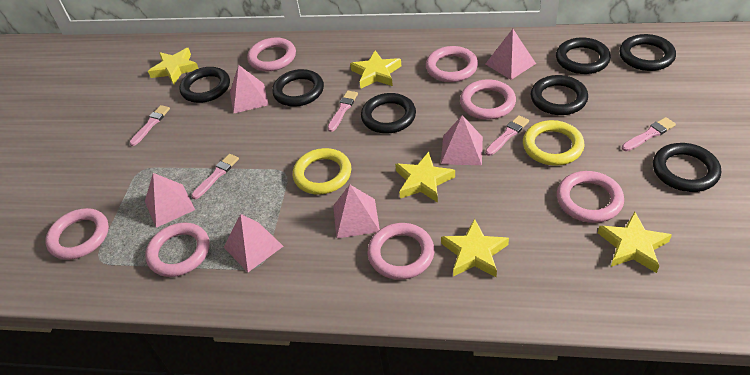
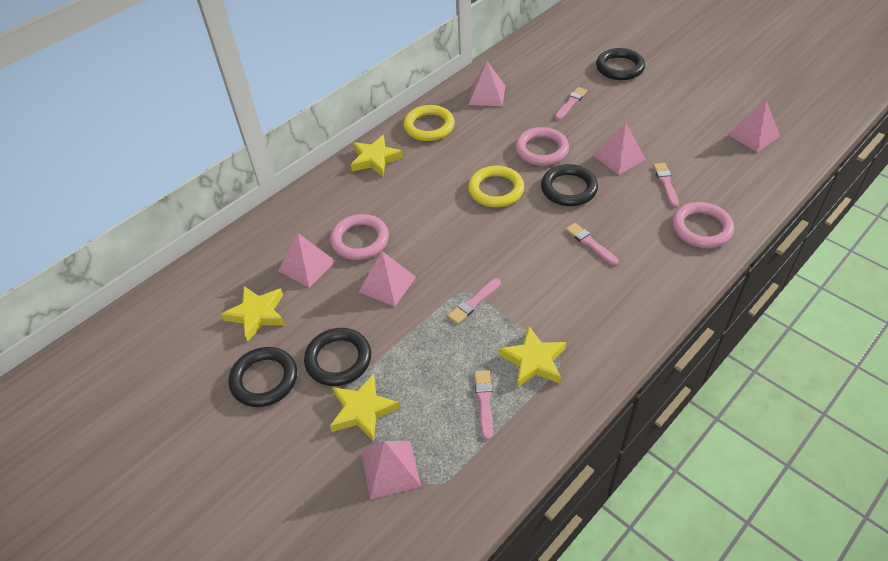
black ring: [179,67,230,103] [272,69,324,107] [361,93,416,134] [531,75,588,115] [556,37,611,74] [619,34,676,71] [653,143,721,192] = 7 -> [229,347,297,407] [304,328,371,386] [541,164,598,206] [596,48,645,80] = 4
pink ring: [45,208,109,260] [145,223,210,277] [247,37,296,71] [367,223,434,280] [426,46,478,82] [460,79,516,120] [557,171,624,223] = 7 -> [330,214,389,260] [515,127,569,166] [672,202,734,248] = 3
yellow star: [148,48,199,84] [350,50,401,88] [395,152,455,203] [441,218,509,277] [598,212,672,273] = 5 -> [221,286,285,342] [330,374,400,442] [351,135,403,176] [499,326,566,388] = 4

